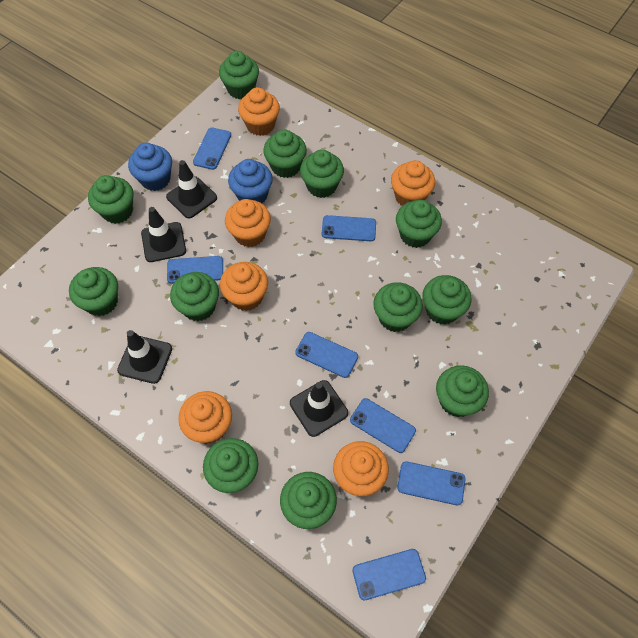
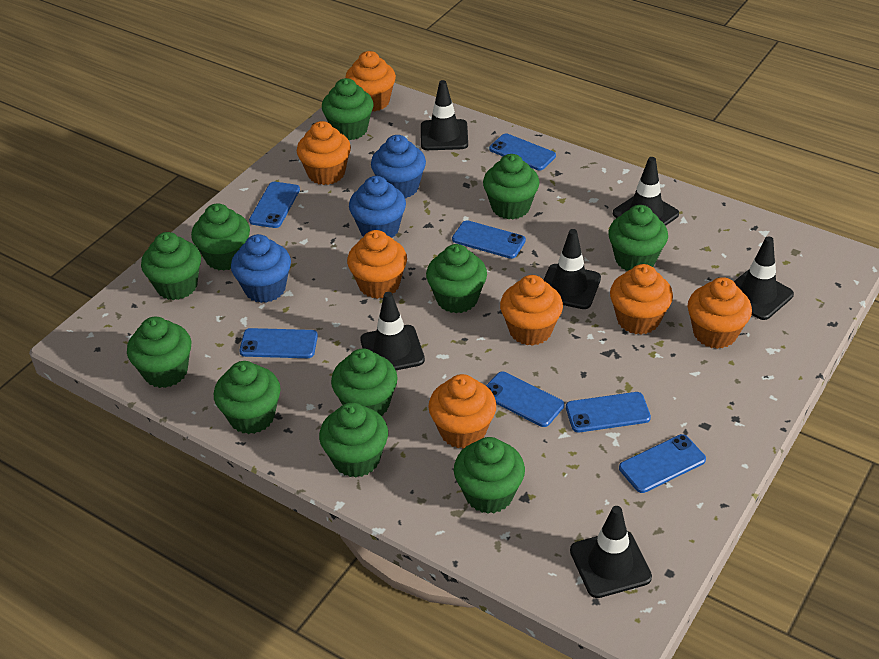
black traffic cone: [117,330,172,384] [141,207,186,262] [166,160,217,218] [290,380,348,437] = 4 -> [360,292,425,370] [421,80,468,150] [544,229,601,309] [570,506,652,598] [613,157,679,226] [734,236,794,320] = 6
blue cupcake: [128,143,172,191] [228,159,273,203] = 2 -> [231,234,291,303] [349,176,406,238] [371,135,426,198] = 3
green cupcake: [69,267,118,316] [88,175,134,224] [170,272,219,321] [203,438,259,493] [219,51,259,99] [263,129,307,178] [280,472,337,529] [300,149,344,198] [373,282,423,332] [396,200,442,248] [422,275,472,325] [436,365,489,417] = 12 -> [127,317,191,388] [141,232,201,300] [191,203,250,271] [214,361,281,434] [319,402,388,477] [322,78,374,140] [331,349,398,416] [426,244,487,313] [454,437,525,514] [483,154,539,219] [608,205,668,271] = 11
orange cupcake: [178,391,232,443] [220,262,268,311] [225,199,271,247] [238,87,280,136] [333,441,389,496] [391,160,435,206] = 6 -> [297,121,351,185] [345,51,396,111] [347,230,407,299] [428,374,496,449] [500,275,563,346] [610,264,673,335] [688,277,752,349] = 7

